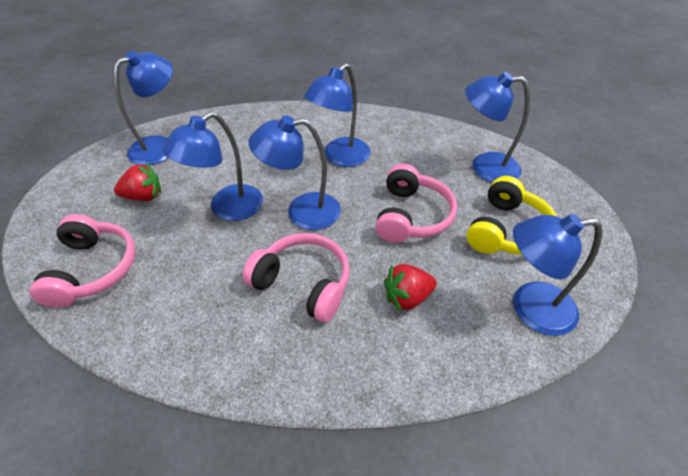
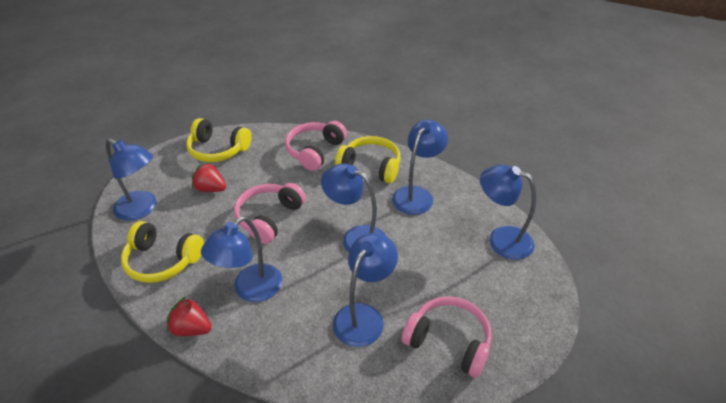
yellow headphones: [466,176,557,255] = 1 -> [121,221,204,283] [186,118,252,162] [335,136,401,183] = 3

